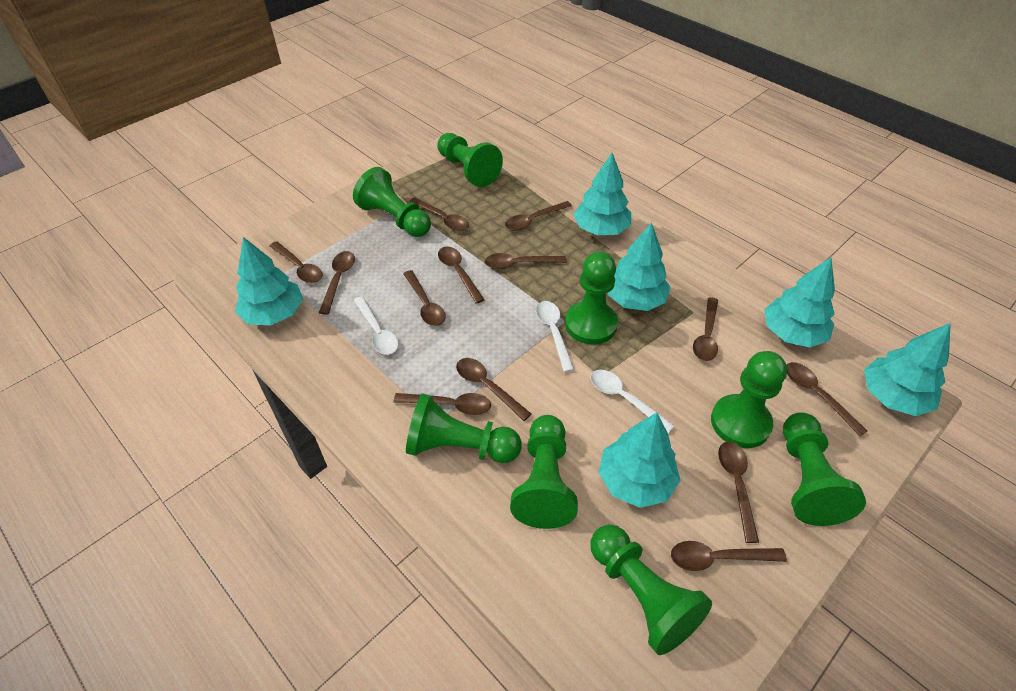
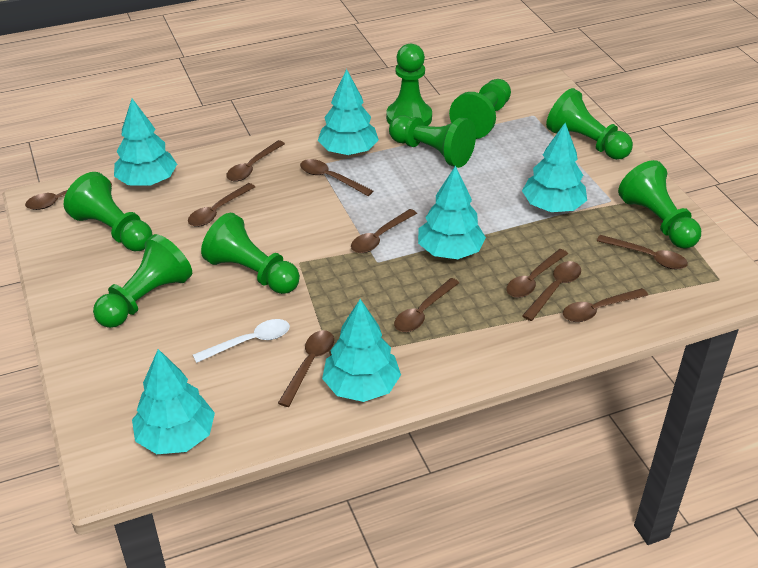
brown spoon: [270,241,322,283] [319,251,355,315] [394,393,491,415] [403,270,446,326] [409,197,469,231] [438,246,485,304] [456,358,531,421] [485,253,567,269] [505,201,572,231] [671,541,787,571] [693,297,718,361] [718,441,759,543] [787,362,867,436] = 13 -> [25,180,112,210] [188,183,255,227] [226,140,285,182] [278,330,334,407] [300,159,373,196] [351,209,417,253] [394,278,459,332] [506,249,568,298] [522,261,581,321] [563,288,648,322] [597,235,688,269] = 11
white spoon: [353,296,398,355] [536,301,574,372] [591,370,675,433] = 3 -> [193,319,290,363] = 1

